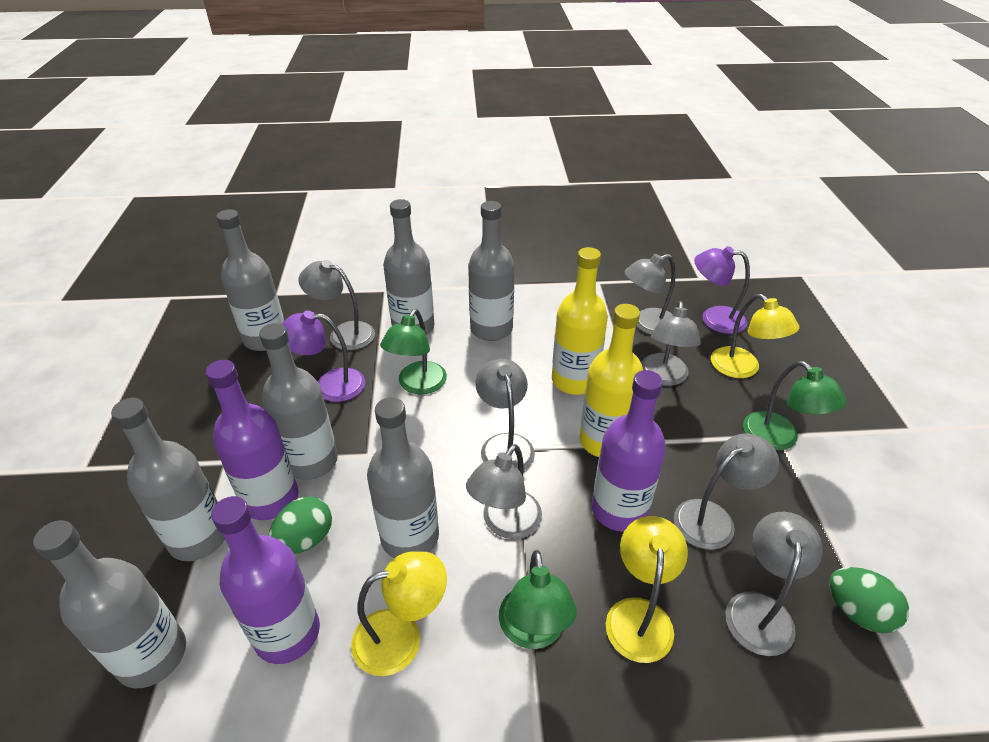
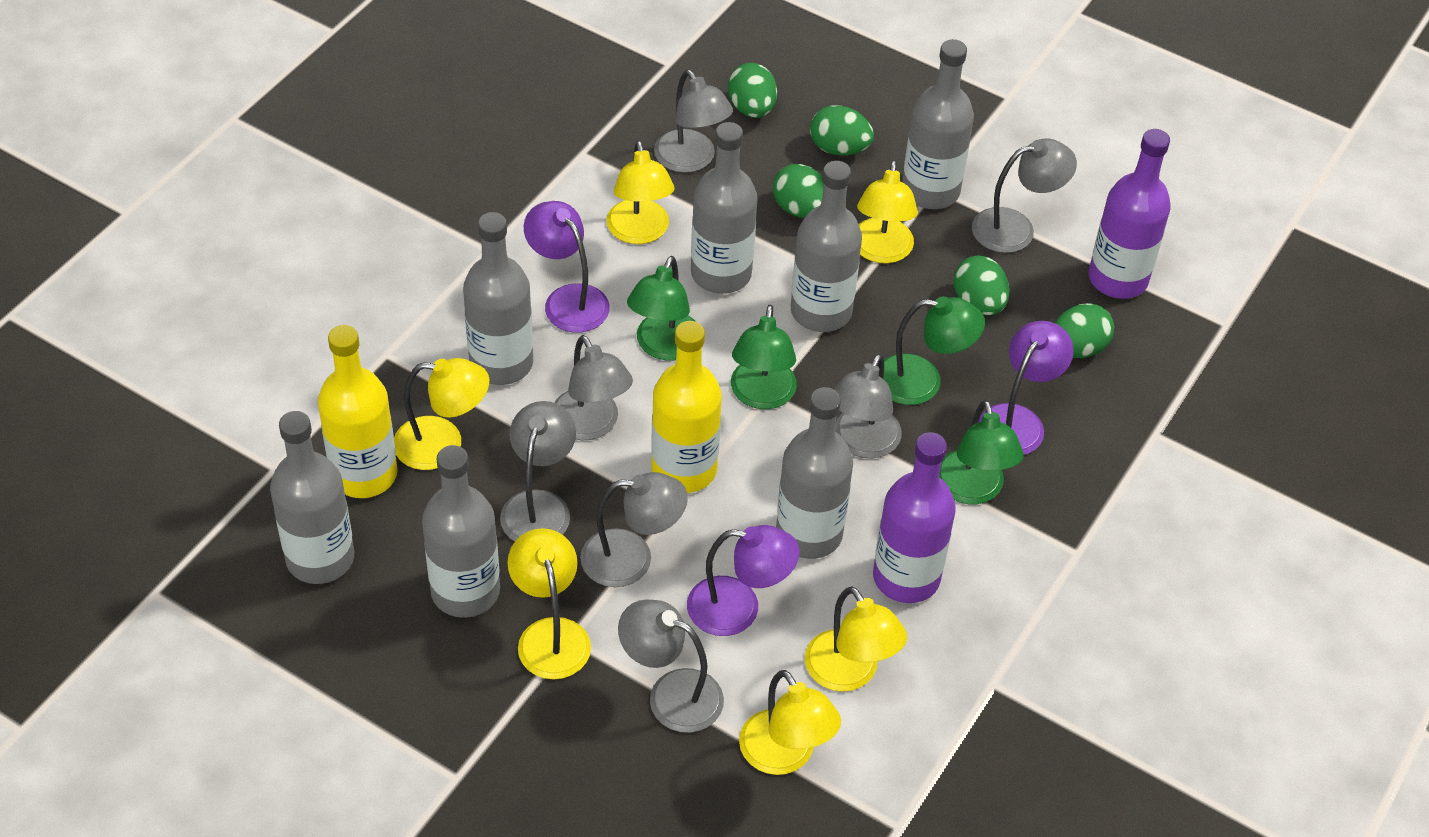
green egg: [268,496,332,554] [829,567,909,633] = 2 -> [728,63,777,118] [773,164,824,218] [810,105,874,155] [953,255,1010,315] [1055,303,1114,358] = 5
green lamp: [380,309,447,394] [499,550,577,649] [743,361,847,451] = 3 -> [627,256,696,361] [731,304,797,409] [883,296,985,405] [939,400,1024,504] = 4
purple bottle: [206,360,298,520] [211,496,320,664] [592,370,666,532] = 3 -> [873,432,956,603] [1089,129,1171,299] = 2
purple lamp: [282,311,365,402] [694,246,750,334] = 2 -> [524,201,610,332] [687,525,800,636] [978,321,1074,455] = 3
yellow lamp: [351,551,447,676] [606,516,688,663] [711,294,800,378] = 3 -> [394,358,489,470] [507,528,591,680] [607,140,674,244] [739,670,841,775] [805,586,907,692] [857,160,918,263] = 6

